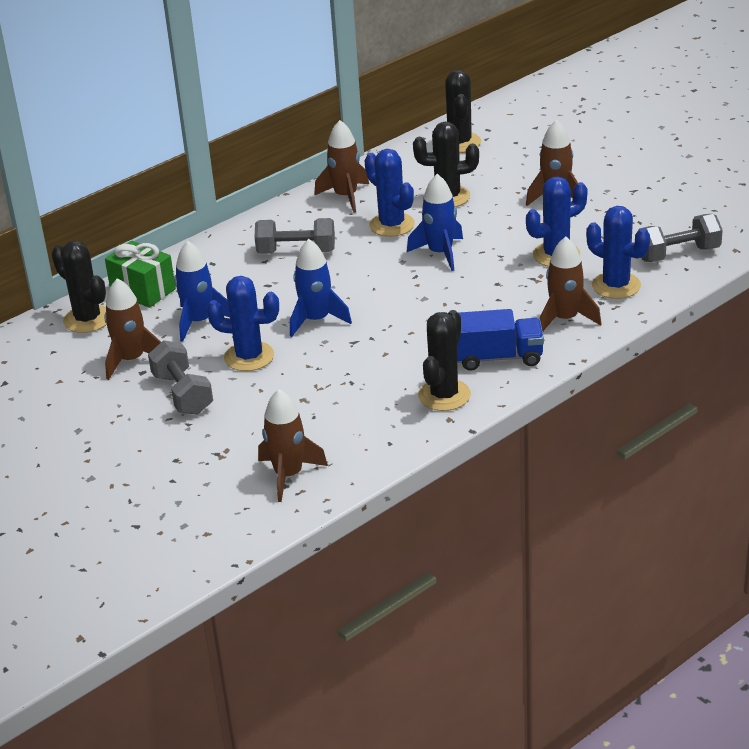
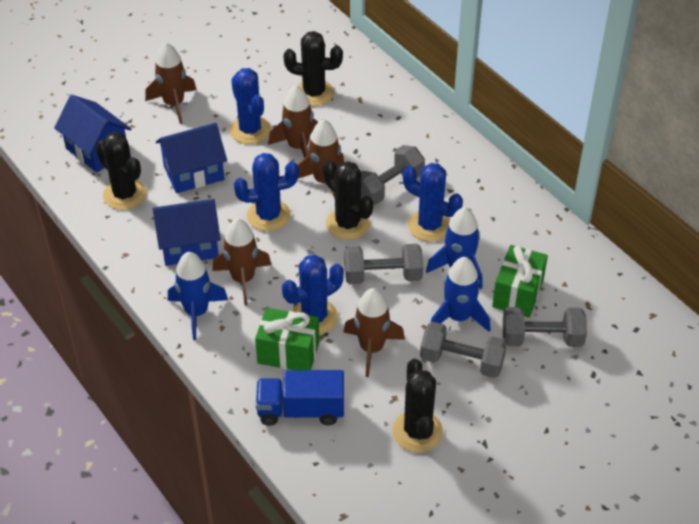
blue house: none = 0 -> [54,95,131,173] [153,199,221,266] [156,123,227,193] = 3
green gift: [105,241,176,308] = 1 -> [255,308,319,370] [492,245,548,318] = 2
grey dumbbell: [148,340,213,415] [254,218,335,254] [637,214,723,262] = 3 -> [344,244,423,284] [361,145,425,205] [420,322,507,378] [503,307,587,347] = 4

